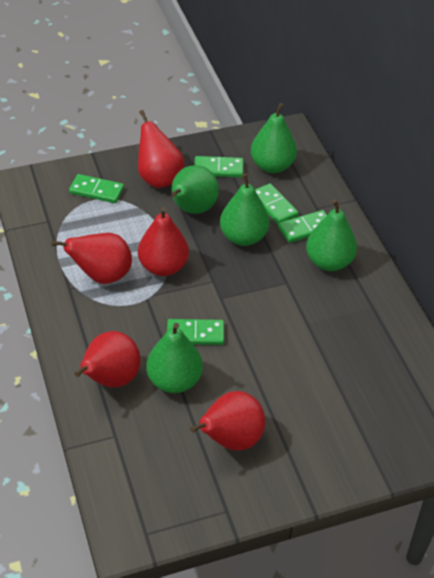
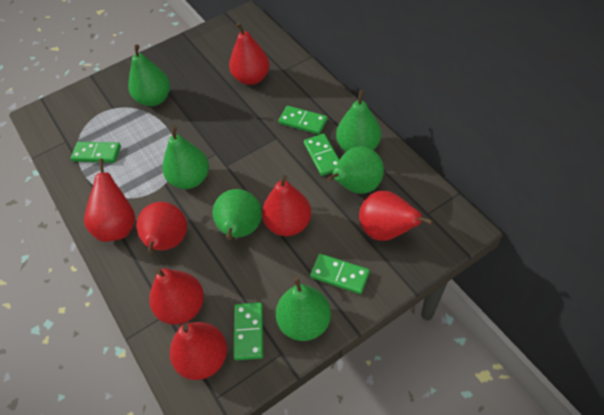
green pear: [146,323,203,393] [171,165,219,214] [220,174,269,246] [251,103,297,173] [306,199,357,271] = 5 -> [128,44,170,106] [163,126,209,189] [213,189,262,240] [276,277,331,341] [327,146,384,194] [336,90,381,152] = 6
red pear: [51,233,132,284] [75,331,141,388] [138,110,184,188] [138,207,189,276] [190,391,265,451] = 5 -> [84,159,135,242] [136,202,187,254] [149,268,204,325] [170,322,227,380] [229,23,269,85] [262,175,311,236] [359,191,433,241] = 7

